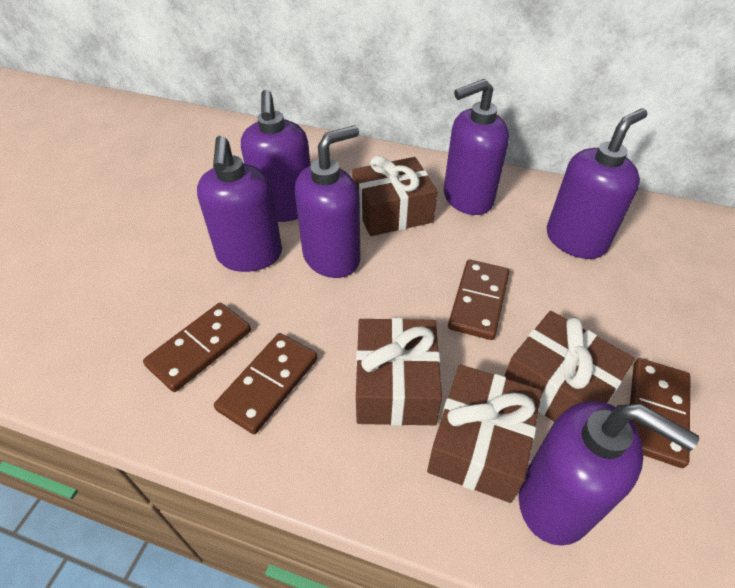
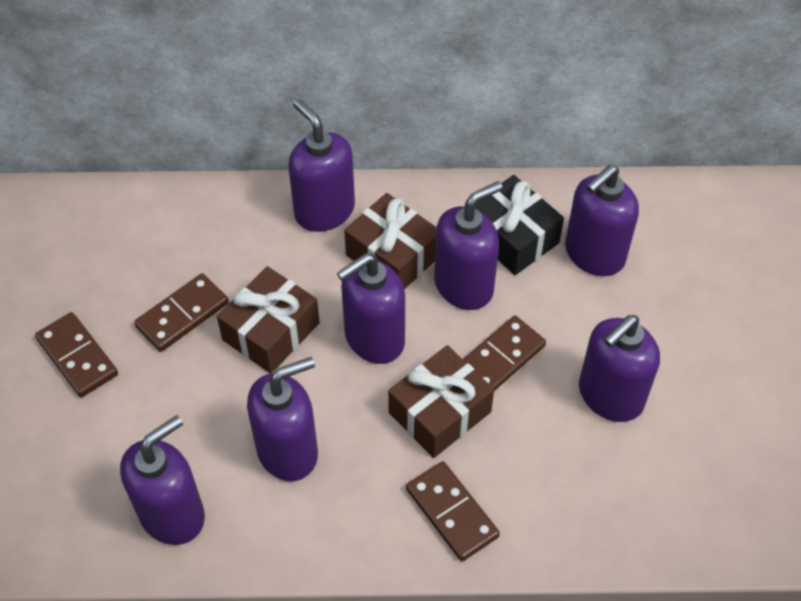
black gift: none = 0 -> [475,175,564,275] = 1
brown gift: [352,156,437,236] [356,318,442,426] [427,365,542,503] [504,311,635,422] = 4 -> [217,266,320,374] [344,193,436,290] [388,345,494,458] = 3
purple soap dispenser: [197,136,282,272] [241,90,311,222] [295,125,360,278] [444,79,509,215] [519,401,699,546] [547,108,647,259] = 6 -> [120,415,205,545] [247,357,318,481] [288,99,355,232] [337,253,405,364] [434,181,503,310] [565,165,639,276] [579,315,660,422] = 7

